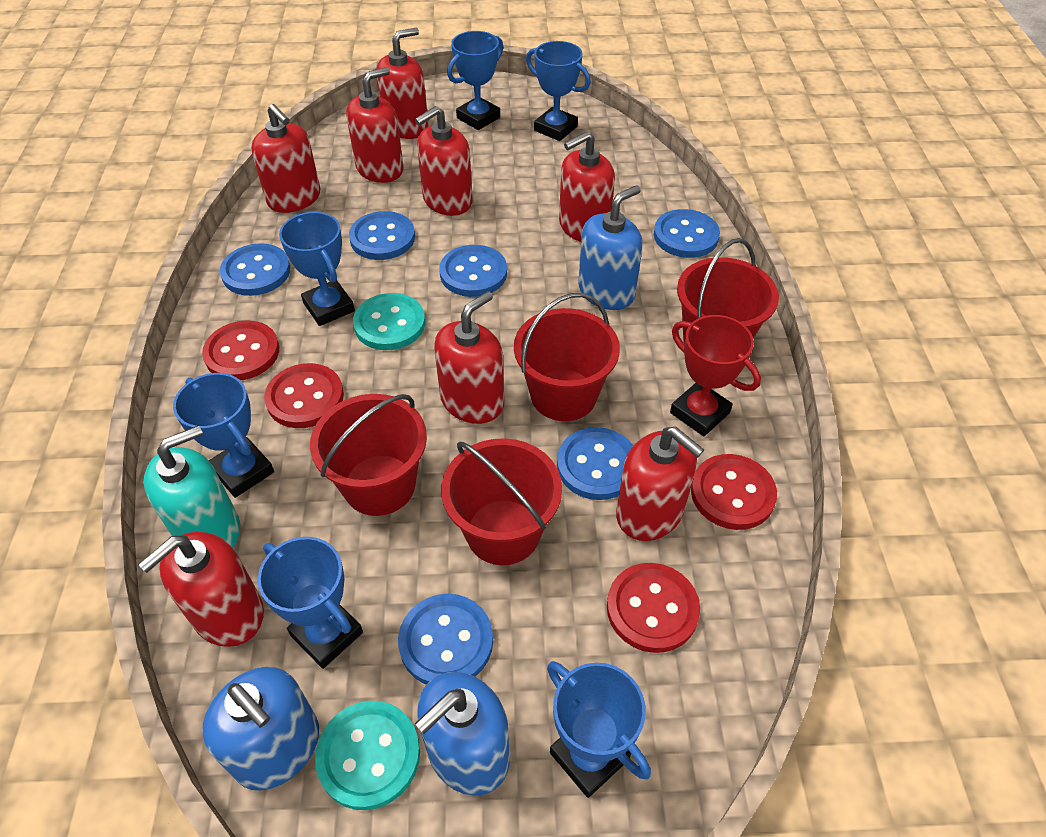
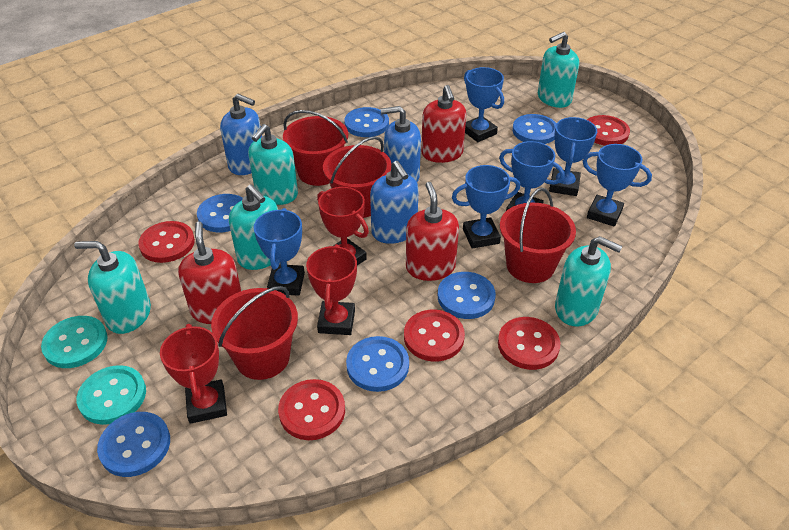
red button: [202,320,279,380] [264,363,344,428] [607,563,700,653] [691,454,777,530] = 4 -> [138,221,195,263] [278,379,345,440] [404,310,465,362] [498,317,560,370] [587,115,630,146] = 5
red soap dispenser: [138,532,264,647] [251,104,320,213] [346,67,403,183] [376,28,429,139] [415,106,473,216] [434,291,504,424] [559,131,615,242] [616,427,704,541] = 8 -> [178,221,241,324] [406,182,459,281] [421,85,466,163] = 3
red trophy: [670,315,761,436] = 1 -> [160,324,227,424] [306,244,357,335] [317,187,369,266] = 3
turquoise soap dispenser: [144,425,240,548] = 1 -> [74,241,151,334] [229,184,278,270] [248,124,298,205] [538,32,579,108] [555,236,623,326] = 5

